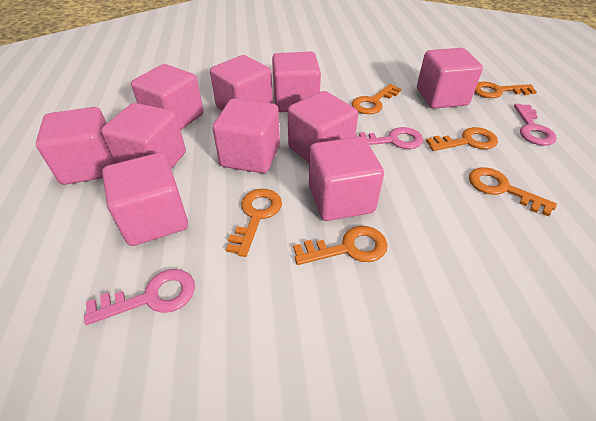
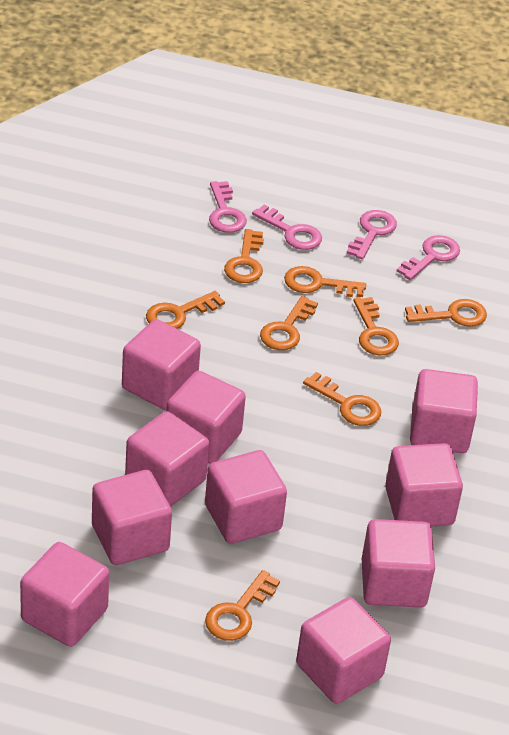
orange key: [226,189,282,257] [293,226,387,265] [352,84,401,114] [426,127,498,151] [469,167,557,217] [475,82,537,98] = 6 -> [146,291,225,329] [205,570,280,641] [224,229,264,283] [260,296,318,350] [284,266,366,297] [303,372,381,426] [353,297,399,355] [405,299,487,327] = 8
pink key: [84,269,195,325] [355,127,423,149] [514,104,557,146] = 3 -> [209,181,247,233] [252,205,322,250] [346,210,397,260] [396,235,460,280] = 4

